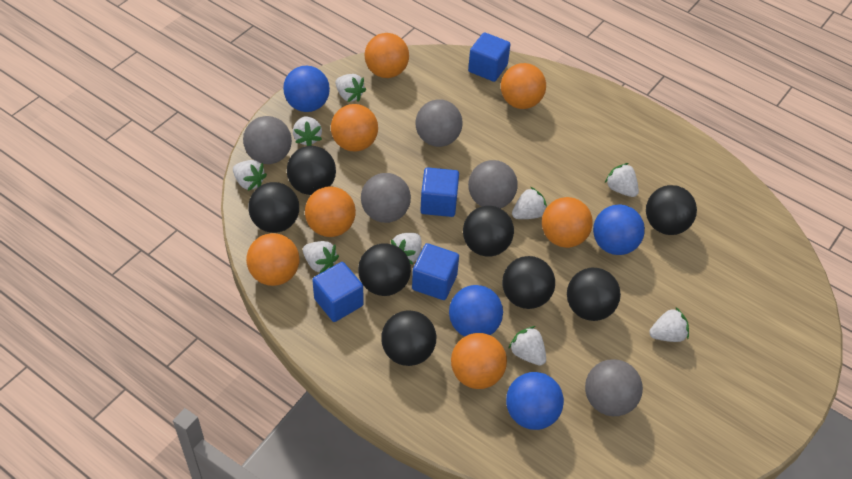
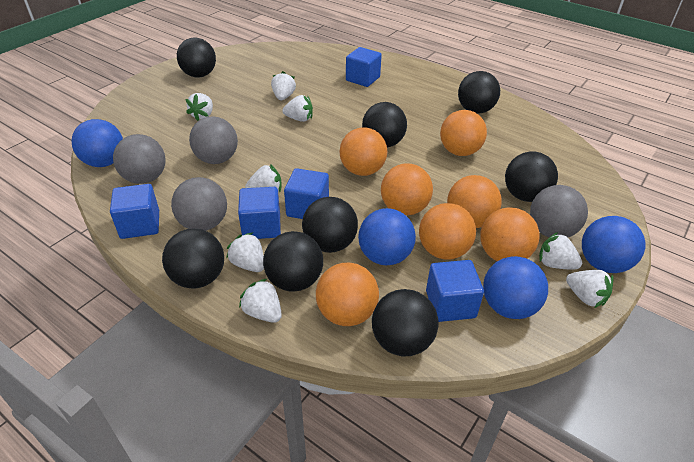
blue cube: [312,262,364,322] [412,243,459,300] [420,167,459,217] [468,32,511,82] = 4 -> [110,184,159,239] [238,187,281,239] [284,168,329,219] [346,47,382,87] [426,260,484,322] = 5
grey ball: [243,116,292,164] [361,173,411,223] [415,99,463,147] [468,160,518,208] [585,359,643,416] = 5 -> [113,134,165,184] [171,177,227,231] [189,116,238,164] [530,185,588,237] = 4
white strawberry: [233,160,267,191] [293,116,322,146] [303,241,339,273] [335,74,367,102] [391,233,421,264] [508,326,546,366] [512,187,547,219] [605,163,639,197] [649,308,689,342] = 9 -> [185,93,213,121] [226,232,264,272] [239,278,282,323] [245,164,281,192] [271,71,296,100] [282,95,313,122] [539,232,582,269] [566,270,613,308] = 8

